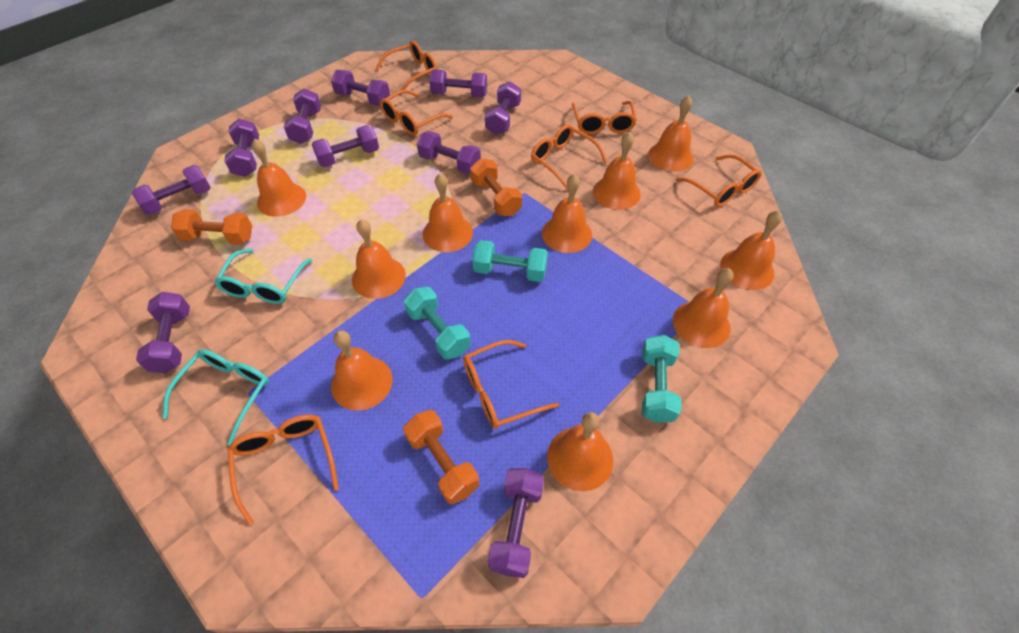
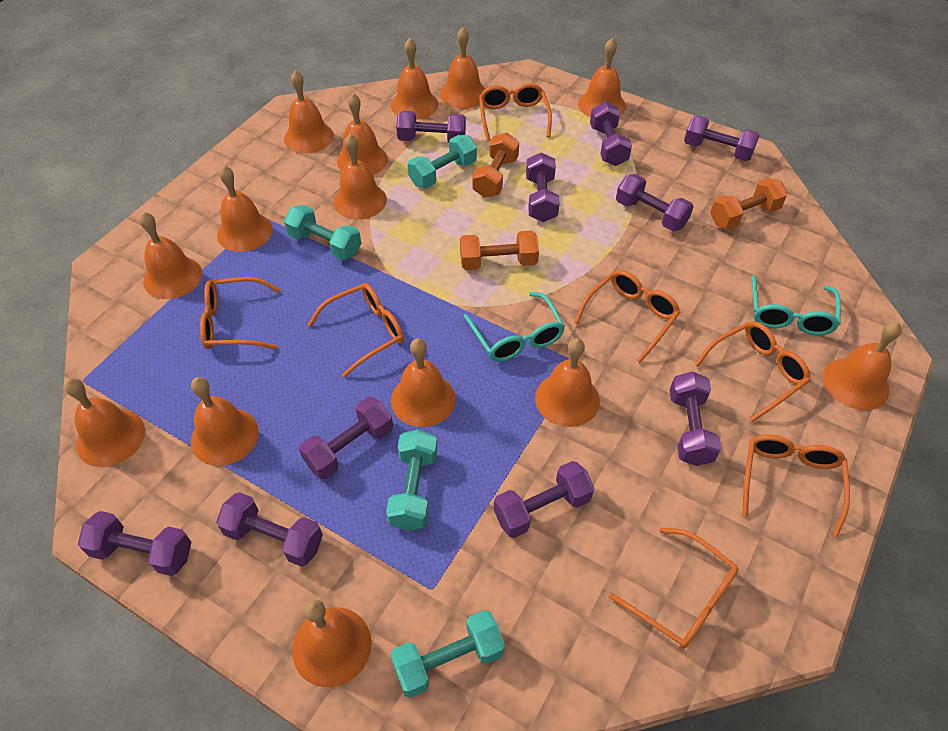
orange bell: [251,138,306,217] [331,330,393,411] [352,219,406,299] [423,173,473,252] [542,174,592,253] [547,412,613,491] [593,132,641,210] [648,95,694,172] [673,268,733,348] [720,210,782,290] = 10 -> [65,378,145,467] [139,212,202,299] [191,377,259,466] [217,165,273,252] [284,70,334,154] [292,600,372,687] [333,134,387,219] [337,93,388,175] [391,38,438,120] [391,338,456,427] [440,27,485,109] [535,338,600,427] [578,38,626,117] [823,322,902,410] = 14
turquoise dumbbell: [404,287,470,360] [472,240,548,282] [642,335,682,423] = 3 -> [284,205,361,261] [386,429,438,531] [390,610,505,698] [407,135,477,188] = 4

